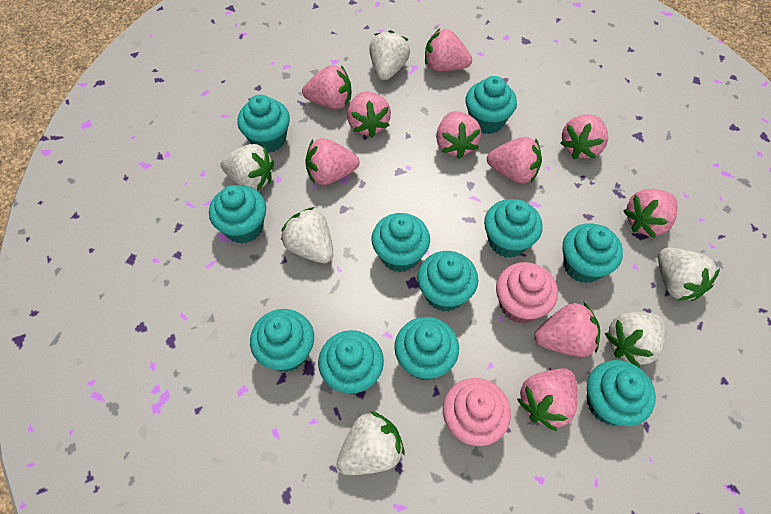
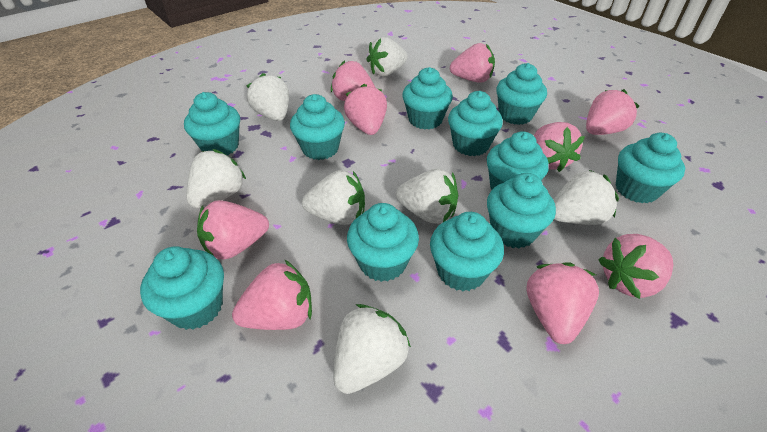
pink cupcake: [443,378,511,446] [496,262,558,323] = 2 -> none = 0
pink strawberry: [302,65,352,109] [305,138,359,185] [347,91,391,137] [425,29,472,71] [436,111,481,159] [487,137,542,184] [517,368,577,431] [535,302,600,357] [560,114,608,159] [623,189,678,238] = 10 -> [197,200,269,259] [232,260,312,330] [331,60,375,101] [344,84,387,135] [450,43,495,83] [527,262,599,344] [534,122,585,172] [586,89,639,135] [598,234,673,299] = 9
white strawberry: [221,144,274,191] [281,207,333,263] [337,411,405,475] [369,30,410,81] [605,312,665,368] [658,247,720,301] = 6 -> [187,149,246,208] [246,73,289,121] [302,170,365,225] [333,304,411,394] [367,37,408,76] [396,169,458,224] [554,170,619,225] = 7

